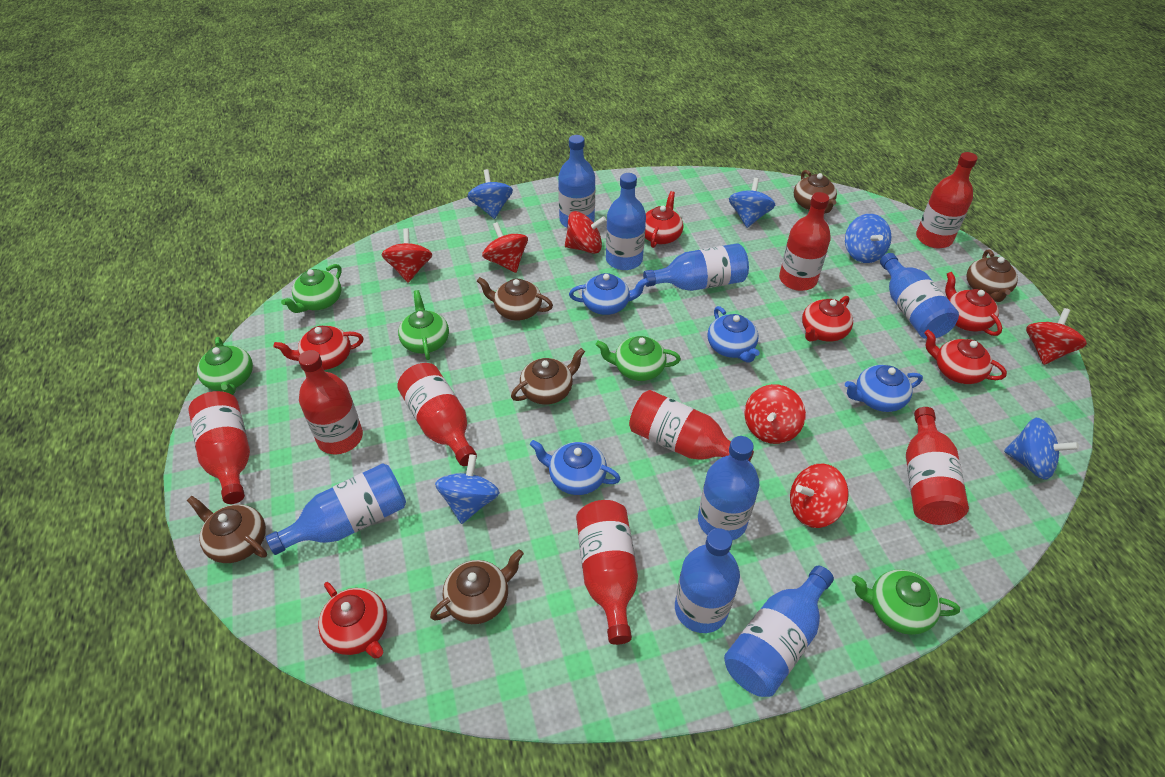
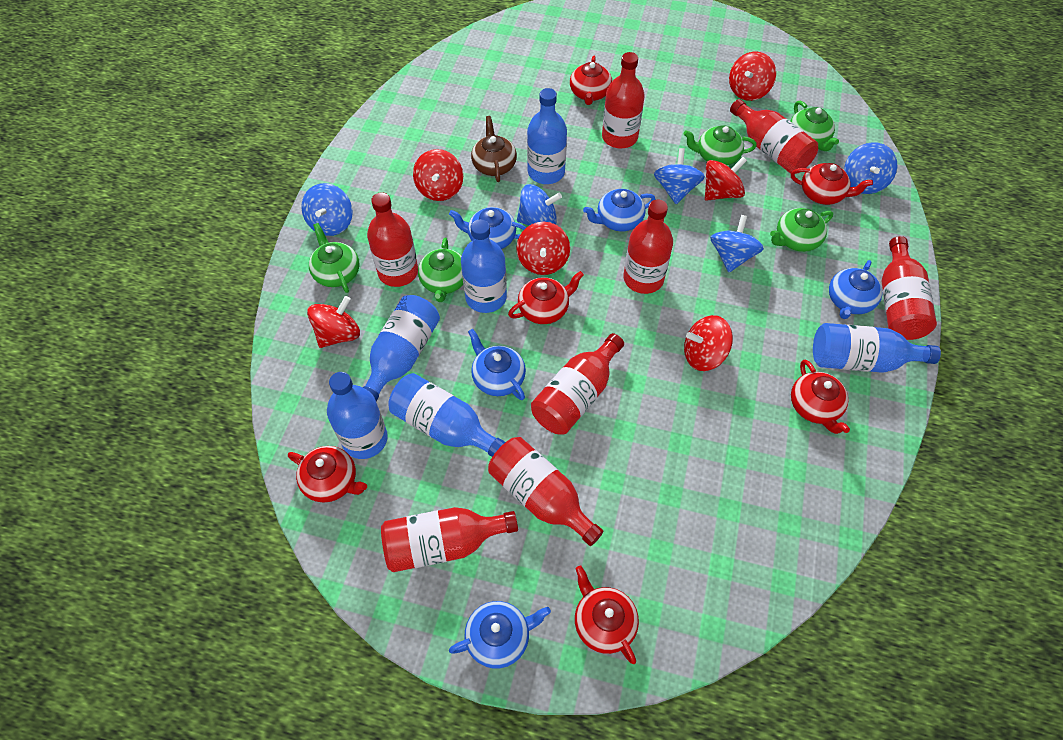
blue bottle: [266,463,406,555] [558,135,595,228] [606,173,646,270] [643,243,749,291] [675,528,740,633] [698,436,759,540] [724,566,834,697] [880,253,959,339] = 8 -> [327,372,388,459] [363,295,440,401] [388,373,505,457] [461,219,507,313] [527,88,567,184] [813,323,941,373] = 6
blue teapot: [530,440,620,495] [569,273,649,315] [708,306,760,363] [845,365,923,412] = 4 -> [449,207,526,249] [449,601,551,669] [468,329,526,400] [583,189,655,232] [829,260,882,319] = 5
brown teapot: [187,496,267,563] [430,549,524,624] [477,277,553,321] [511,348,585,405] [794,170,837,213] [967,249,1018,302] = 6 -> [471,116,517,182] = 1

